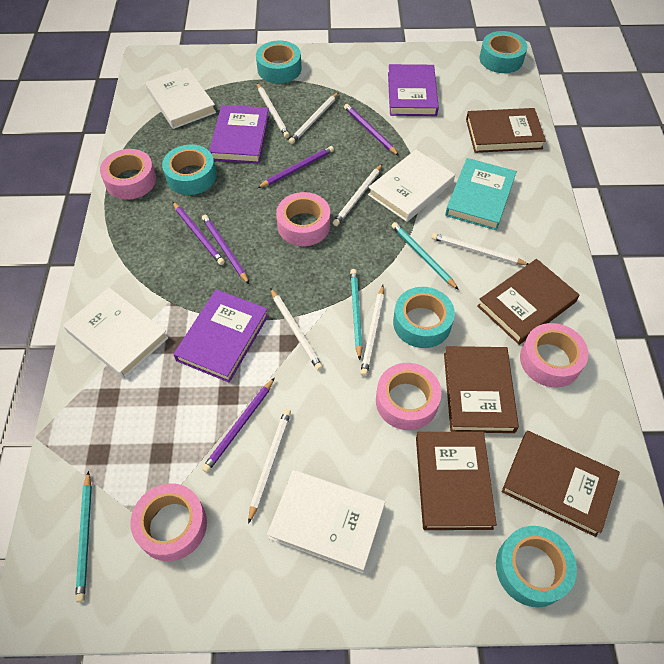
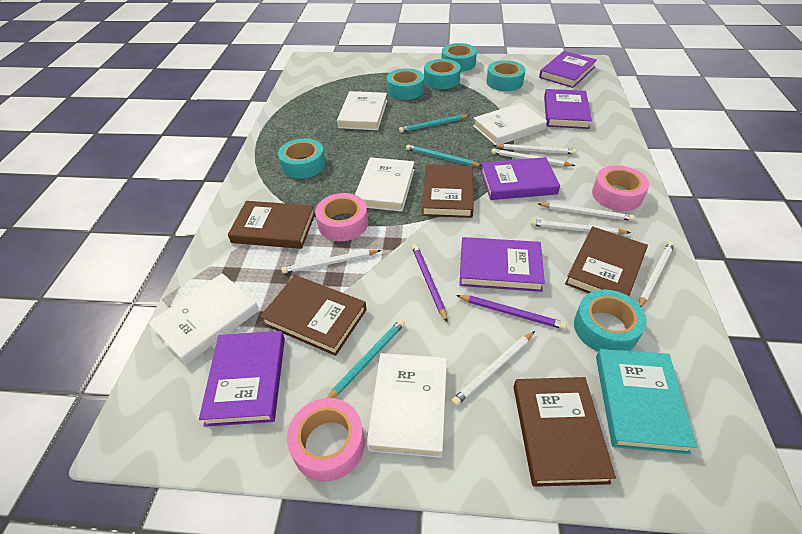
pink tape: [100,149,156,200] [130,483,207,561] [276,192,330,246] [376,363,441,430] [520,323,588,387] = 5 -> [287,398,365,482] [315,193,368,241] [592,165,649,211] = 3
purple book: [173,289,269,382] [209,105,269,164] [388,64,439,116] = 3 -> [199,331,285,427] [459,237,545,292] [481,157,560,200] [539,51,597,88] [544,89,592,129] = 5
purple pencil: [172,201,225,265] [202,215,249,284] [202,378,274,473] [257,146,334,188] [344,104,399,156] = 5 -> [412,244,447,322] [456,295,567,330] = 2
turquoise tape: [162,145,217,195] [256,41,302,83] [393,287,455,348] [479,31,527,73] [496,526,577,607] = 5 -> [278,138,326,179] [387,68,424,100] [424,59,461,89] [442,43,477,72] [486,60,525,91] [574,290,647,351] = 6
white book: [63,287,168,379] [145,67,216,129] [267,470,385,573] [368,150,455,222] = 4 -> [148,273,259,365] [337,91,387,130] [355,157,415,212] [366,353,447,458] [473,102,547,145] = 5

